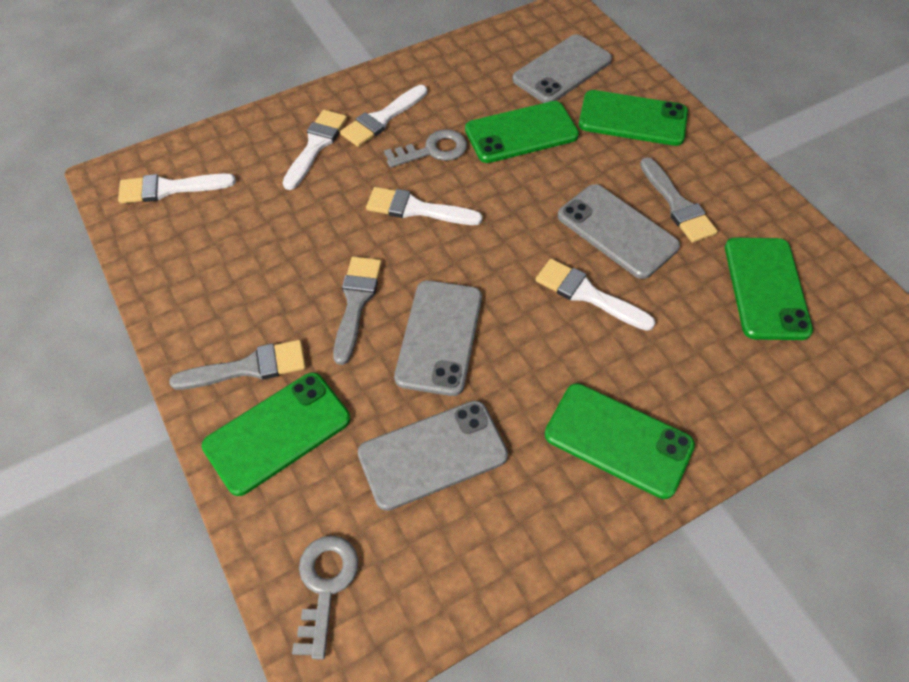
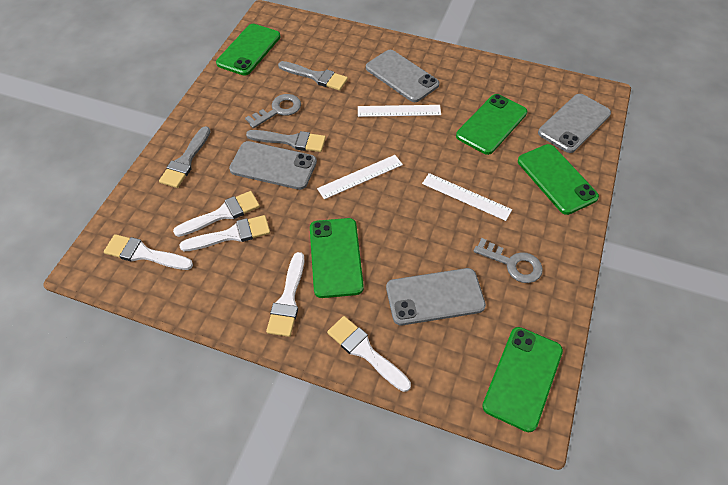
white ruler: none = 0 -> [317,155,403,199] [358,105,441,117] [422,173,512,221] = 3

